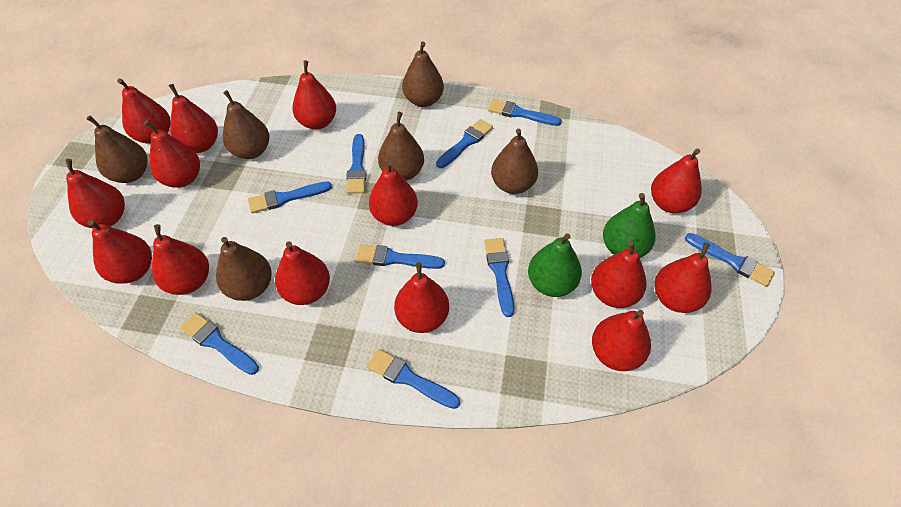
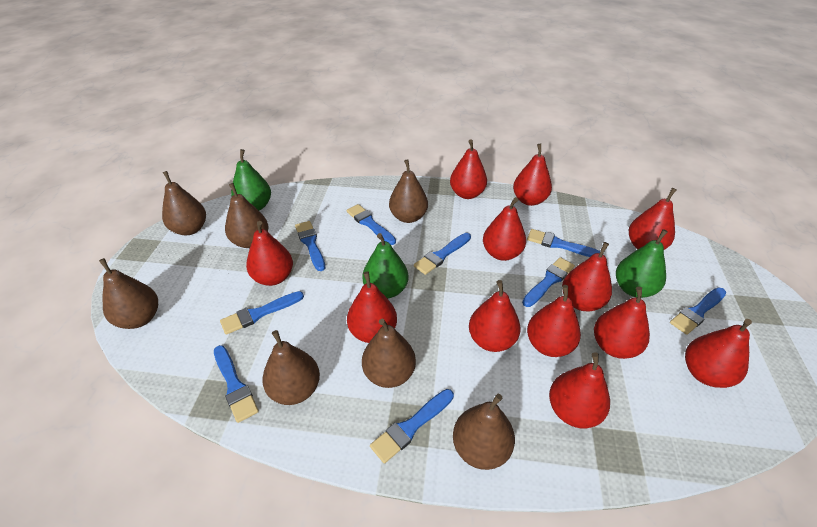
brown pear: [86,115,148,183] [216,237,272,301] [223,90,269,159] [378,112,424,181] [402,41,444,107] [491,129,538,194] = 6 -> [99,258,158,329] [162,171,206,235] [225,183,269,248] [262,330,320,405] [362,319,416,388] [389,159,428,223] [453,394,515,470] = 7
green pear: [528,234,582,297] [603,193,656,258] = 2 -> [231,149,271,211] [362,233,409,299] [616,229,668,298] = 3
red pear: [66,159,125,228] [87,220,152,284] [117,78,171,144] [144,120,200,188] [152,224,209,295] [169,84,218,153] [275,241,330,305] [292,60,336,130] [369,161,418,226] [394,262,449,333] [591,241,646,308] [592,310,651,371] [651,148,702,213] [654,242,712,313] = 14 -> [246,221,293,286] [347,271,397,343] [450,139,487,199] [469,280,521,352] [483,197,526,261] [513,144,552,206] [527,285,581,357] [549,352,610,428] [562,242,612,311] [594,287,650,359] [629,188,677,250] [685,319,752,388] = 12

